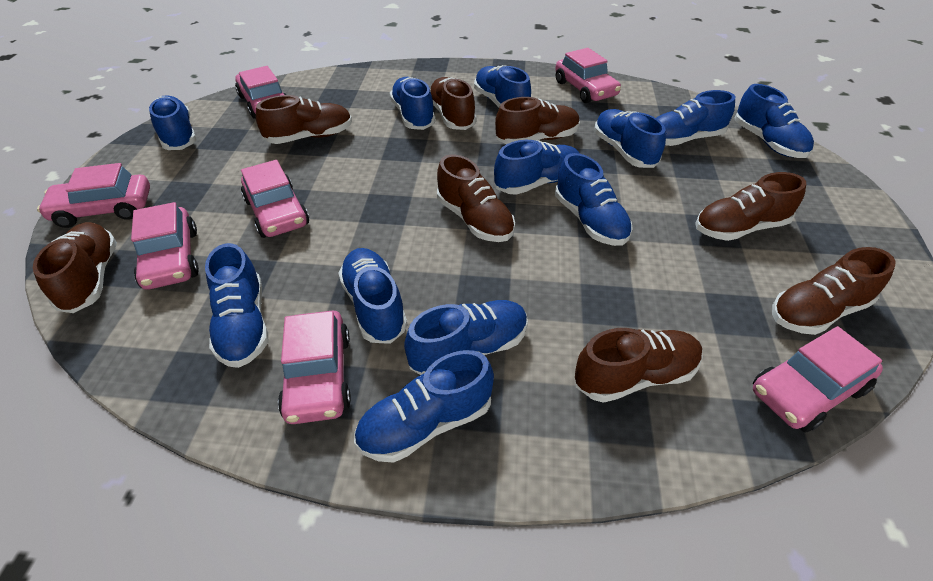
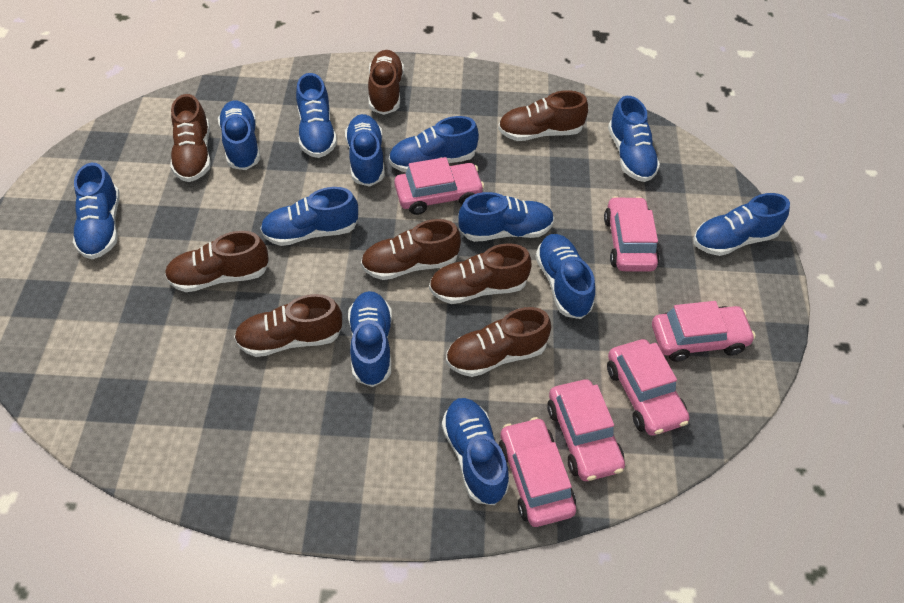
pink car: [37,163,150,228] [131,202,199,290] [235,66,286,119] [241,160,309,238] [278,311,351,424] [555,48,621,103] [753,326,883,433] = 7 -> [394,157,484,215] [499,417,576,527] [547,379,625,481] [604,196,659,272] [607,339,689,436] [652,301,755,362] = 6

